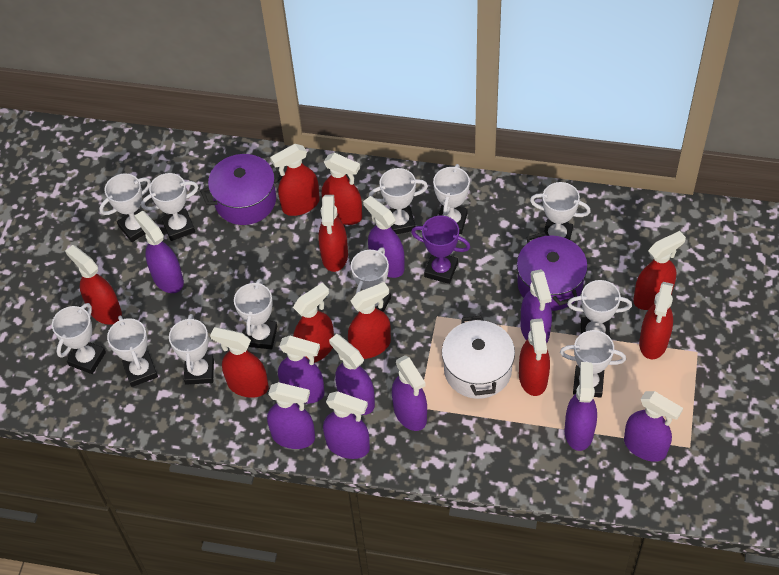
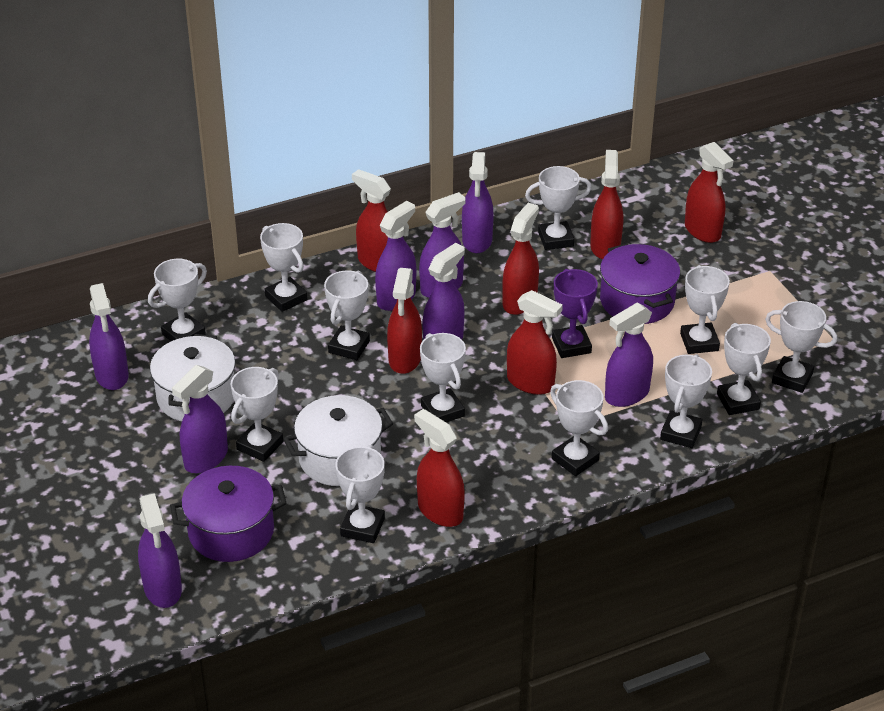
purple spray bottle: [134,211,184,293] [267,382,315,449] [278,336,325,404] [323,391,370,459] [329,334,375,415] [363,196,405,278] [392,355,427,431] [520,269,552,344] [564,362,597,451] [624,391,683,462] = 10 -> [89,283,129,390] [138,493,182,608] [172,365,228,473] [375,201,416,311] [419,192,465,298] [423,243,465,340] [462,152,494,253] [605,302,653,407] = 8
red spray bottle: [65,245,122,325] [210,327,269,398] [270,144,320,216] [293,283,334,363] [318,195,348,272] [322,152,362,225] [348,282,391,359] [519,318,550,396] [633,231,686,310] [639,282,673,359] = 10 -> [352,169,391,272] [387,268,422,374] [414,409,465,527] [502,203,539,315] [507,290,563,395] [590,150,623,259] [685,142,733,243] = 7
white pot: [442,316,515,399] = 1 -> [150,334,236,421] [283,395,393,486] = 2

